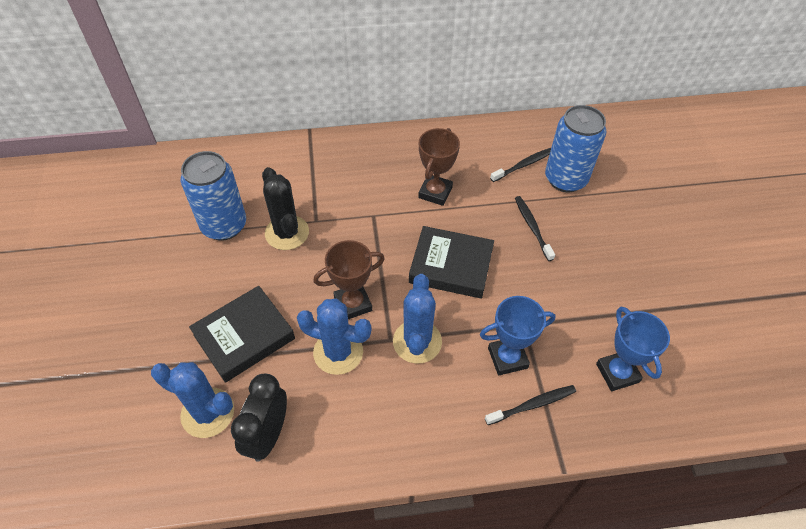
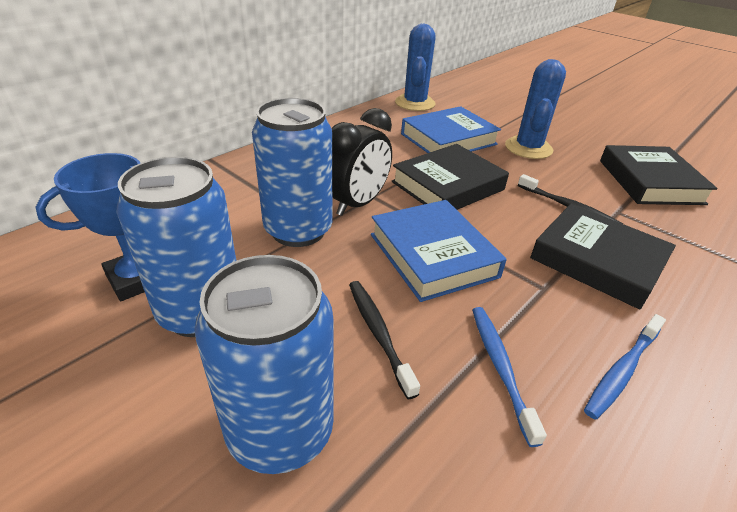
black book: [189,286,295,383] [409,226,494,298] = 2 -> [392,144,509,210] [530,204,676,309] [600,145,718,205] = 3
black cactus: [262,167,309,250] = 1 -> none = 0
black toothbrush: [485,385,576,425] [490,148,551,182] [515,196,555,261] = 3 -> [349,281,420,399] [518,174,623,224] = 2
blue book: none = 0 -> [371,200,507,302] [401,106,501,153] = 2
blue cactus: [151,362,234,438] [297,299,371,375] [393,274,442,364] = 3 -> [395,24,436,111] [505,59,566,159] = 2
blue can: [181,151,246,241] [545,105,606,192] = 2 -> [117,157,236,337] [194,255,334,474] [252,98,332,247] = 3
blue toothbrush: none = 0 -> [472,307,547,447] [584,314,666,420] = 2
blue trophy: [480,296,556,375] [596,307,670,392] = 2 -> [35,153,145,301] = 1
brown trophy: [313,240,385,319] [418,128,460,206] = 2 -> none = 0

